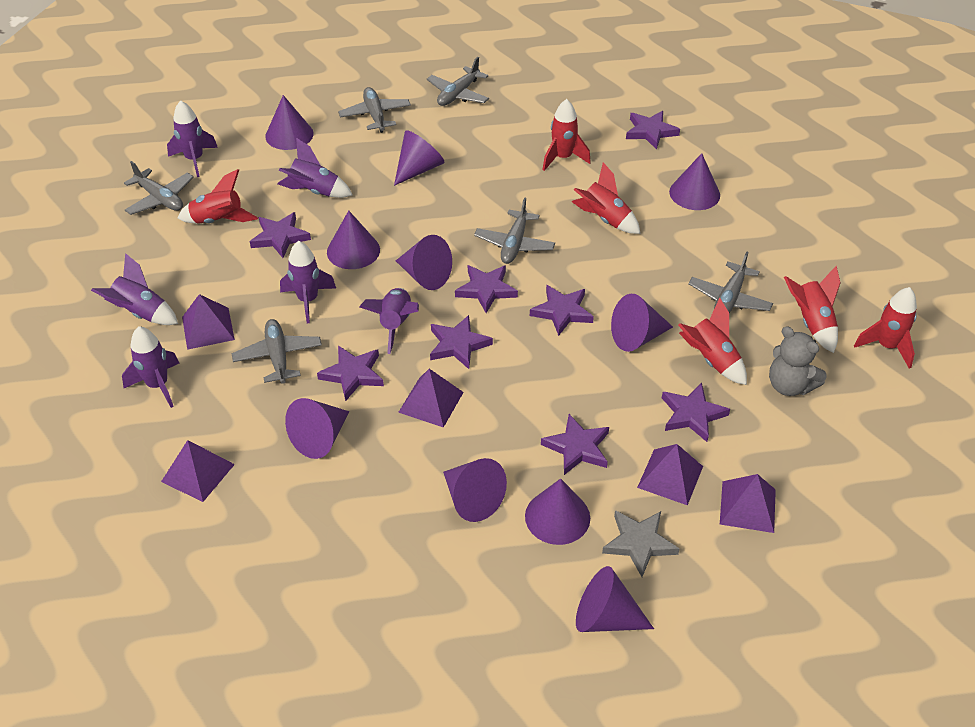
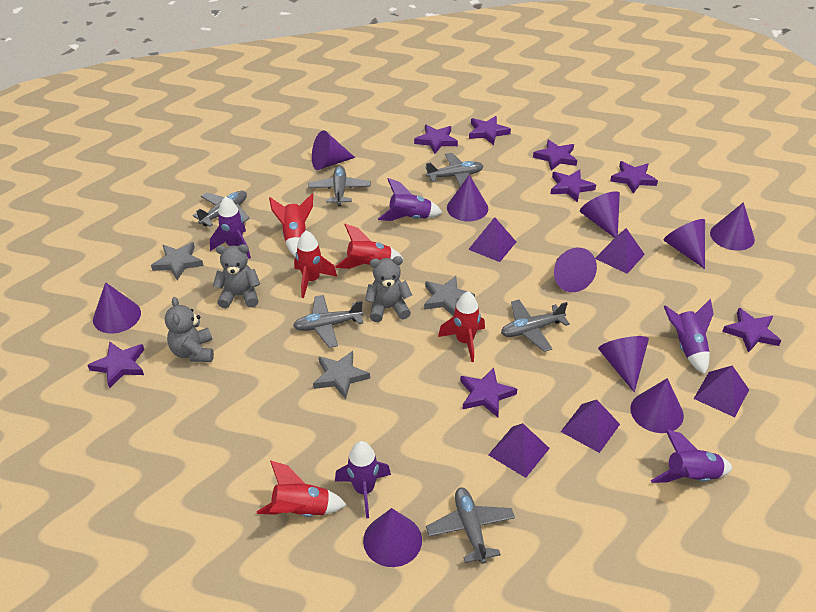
grey star: [602,510,679,577] = 1 -> [151,242,204,280] [313,351,370,399] [424,276,475,316] = 3
grey teddy bear: [769,326,827,396] = 1 -> [165,297,214,362] [213,244,260,308] [365,256,412,322] = 3
purple rocket: [91,253,178,325] [122,326,179,408] [167,100,218,177] [277,138,352,198] [280,241,336,323] [360,288,419,354] = 6 -> [210,197,251,259] [335,441,391,518] [378,178,443,221] [651,429,733,483] [664,299,714,374] = 5
red rocket: [178,169,258,224] [542,99,591,171] [572,162,640,234] [678,298,747,385] [784,266,841,353] [854,287,917,369] = 6 -> [257,461,346,517] [269,194,313,257] [294,230,337,298] [335,224,404,269] [438,292,485,362] = 5

